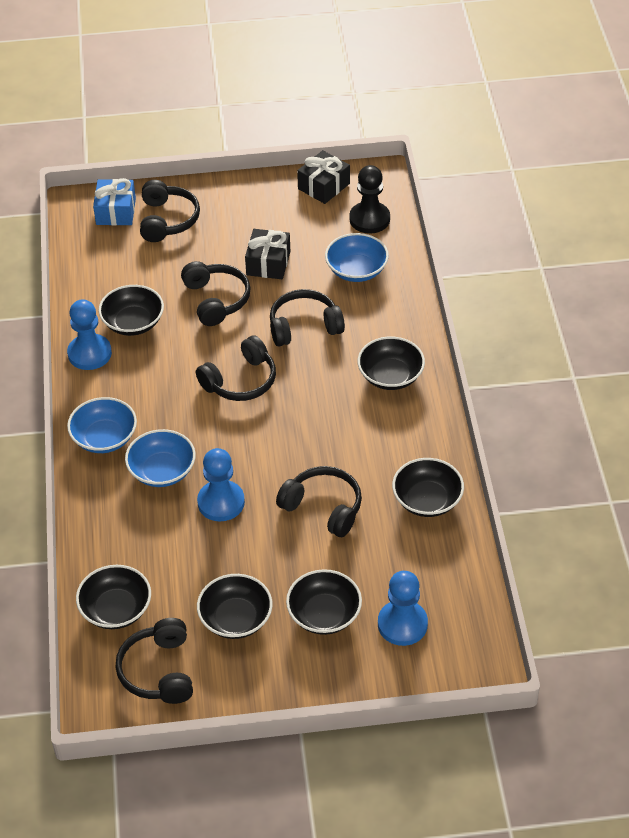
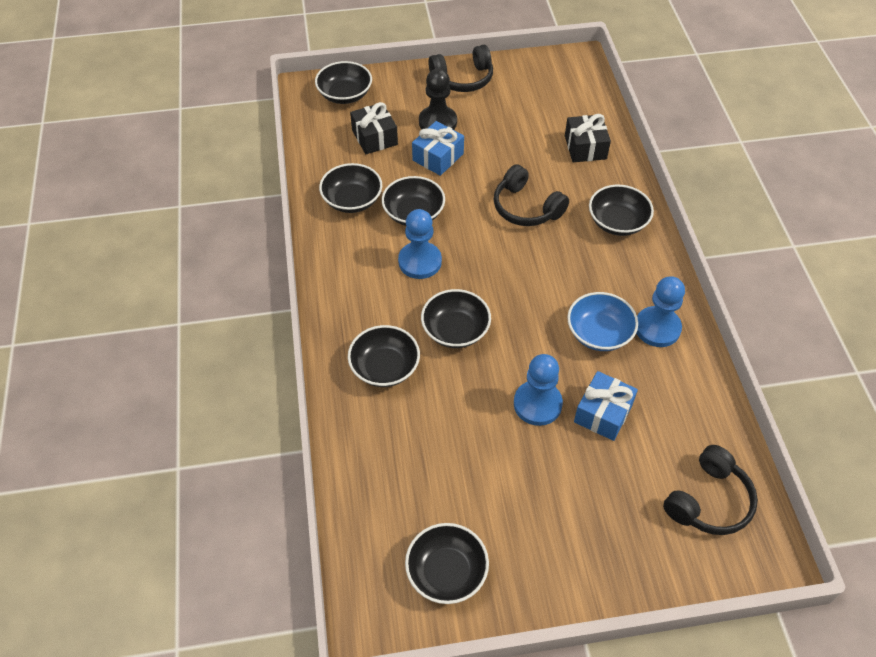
black bowl: [76,565,151,629] [99,285,164,336] [197,574,273,639] [286,569,362,635] [358,337,425,390] [392,458,464,517] = 6 -> [315,61,372,104] [319,163,382,213] [348,325,420,387] [382,176,445,226] [405,523,489,604] [421,289,491,348] [589,185,654,236] = 7
black headphones: [115,618,193,704] [140,180,200,242] [181,261,251,326] [196,335,276,401] [270,289,345,346] [276,466,362,537] = 6 -> [428,45,493,92] [494,164,569,226] [663,445,758,535] = 3
blue bowl: [67,397,137,453] [125,429,196,487] [325,233,389,282] = 3 -> [567,292,638,351] = 1
blue gift: [93,178,136,225] = 1 -> [412,121,464,176] [574,371,638,441] = 2

